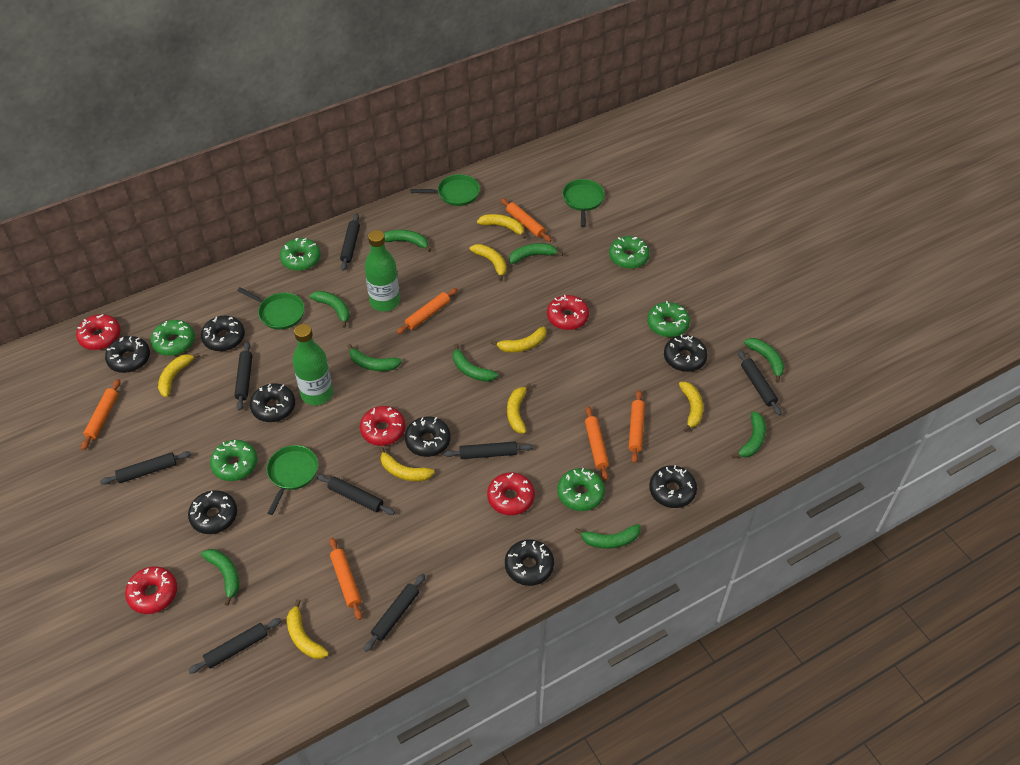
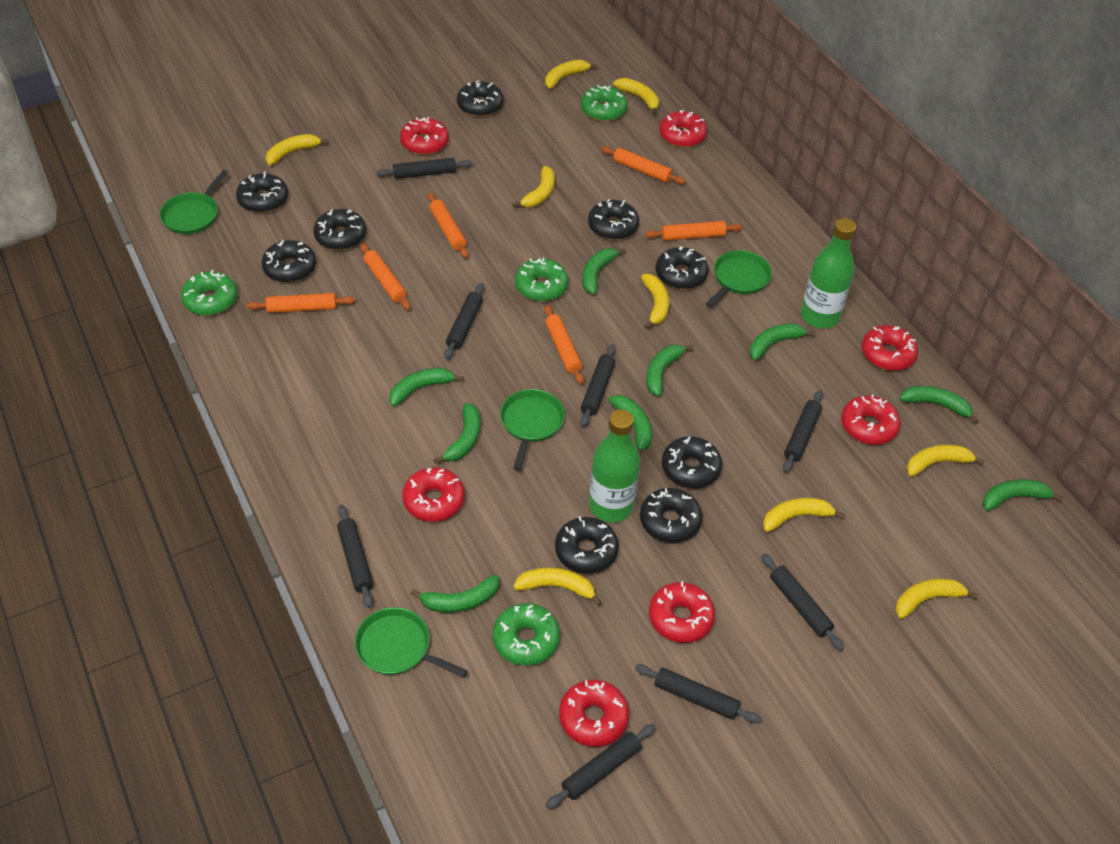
black donut: [105,336,150,373] [188,490,237,534] [201,316,245,351] [250,383,295,422] [405,416,451,457] [505,539,554,586] [649,465,697,508] [664,334,708,372] = 8 -> [236,171,288,213] [261,240,316,283] [313,209,366,250] [457,80,504,117] [555,516,619,574] [588,199,639,240] [640,488,703,543] [655,246,709,289] [662,436,722,488] = 9
green donut: [151,320,195,356] [210,440,257,481] [280,238,321,271] [557,468,605,511] [609,236,650,269] [647,301,690,337] = 6 -> [181,270,237,315] [493,603,560,666] [515,258,568,301] [580,85,627,121] = 4
red donut: [76,314,121,350] [125,566,177,614] [360,406,406,446] [487,472,535,515] [547,295,589,330] = 5 -> [400,117,449,155] [402,467,465,522] [559,680,629,747] [649,581,715,643] [659,110,707,147] [841,394,901,445] [862,325,918,371] = 7
yellow banana: [158,353,200,397] [287,599,328,659] [379,447,435,481] [470,244,507,281] [477,214,526,239] [490,327,546,353] [507,383,532,434] [679,382,703,432] = 8 -> [266,134,329,165] [513,166,555,207] [514,567,602,606] [545,60,597,89] [613,78,659,115] [641,274,669,329] [763,497,845,532] [895,578,978,619] [907,444,985,476] = 9

